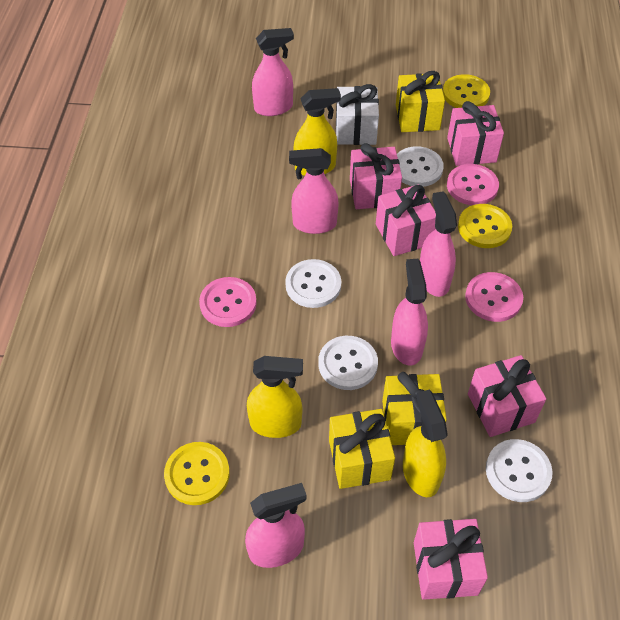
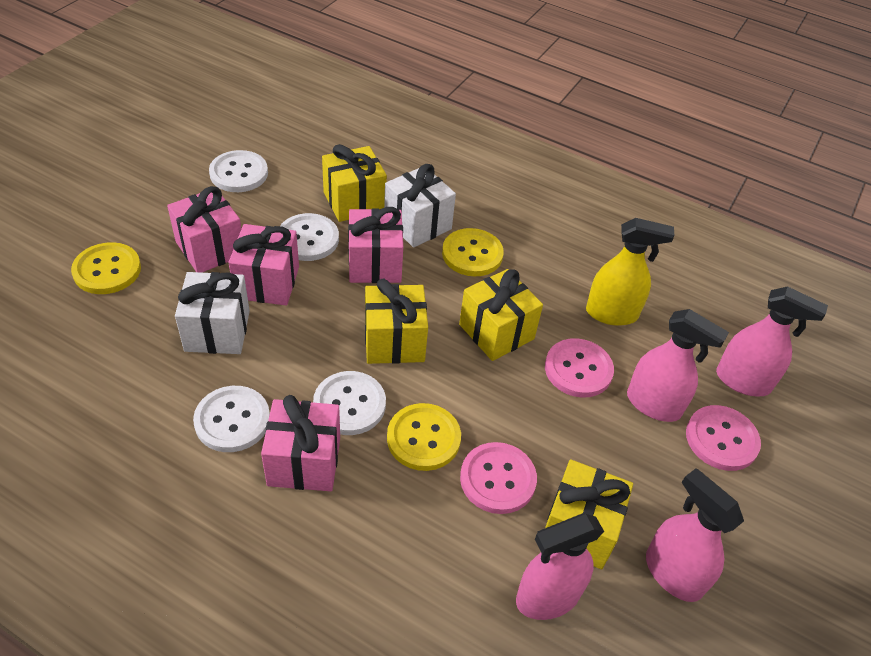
pink gift: [350,143,402,209] [376,185,436,256] [414,519,488,600] [447,101,504,166] [468,355,546,437] = 5 -> [167,186,241,273] [228,224,299,305] [261,395,340,491] [348,207,403,283] = 4
pink spray bottle: [245,483,307,568] [252,28,294,116] [289,148,339,234] [391,259,428,366] [420,191,457,297] = 5 -> [516,513,604,620] [627,309,729,422] [646,468,744,602] [716,286,828,397] = 4
white gift: [336,84,379,145] = 1 -> [175,272,250,354] [384,164,456,248] = 2
yellow gift: [329,409,395,489] [382,372,447,445] [396,71,445,132] = 3 -> [322,144,387,222] [365,279,428,364] [459,269,543,361] [545,459,633,569] = 4
yellow spray bottle: [247,356,303,438] [294,88,341,176] [403,390,448,497] = 3 -> [586,218,674,326] = 1

